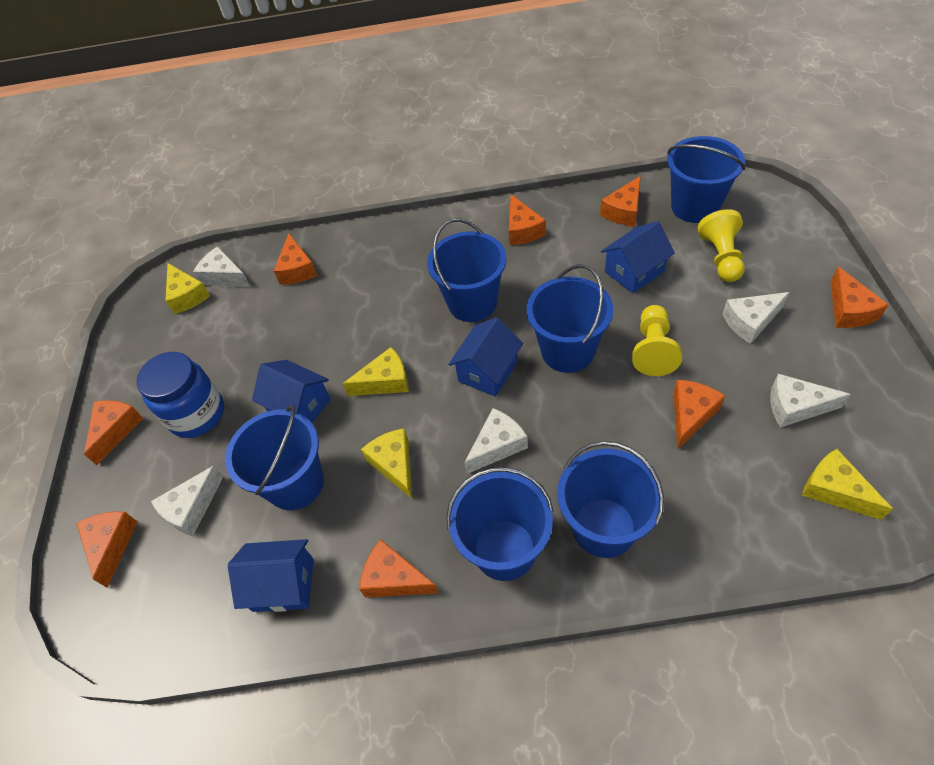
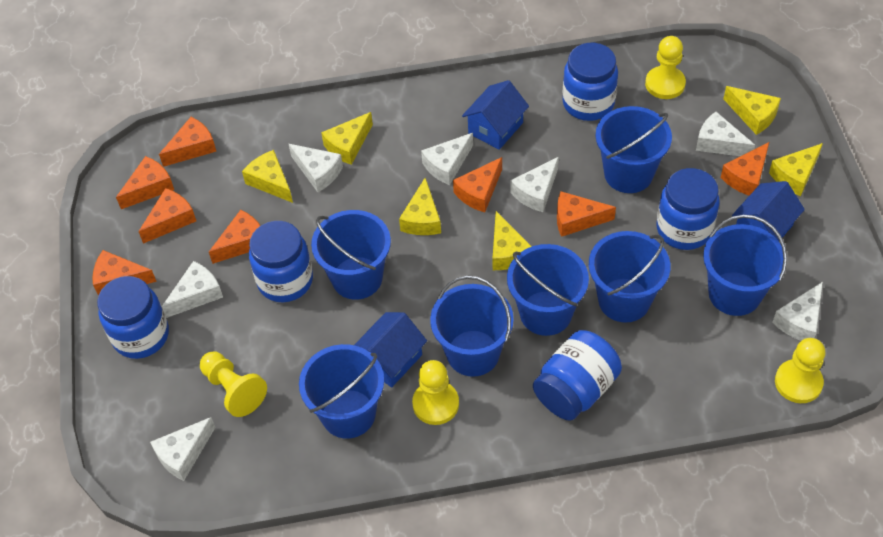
blue bucket: [225,405,324,510] [427,218,507,322] [446,467,554,581] [527,264,613,373] [557,441,664,558] [667,136,745,223] = 6 -> [299,344,384,439] [311,210,391,300] [430,275,514,377] [507,244,589,336] [589,231,671,322] [595,106,672,193] [703,215,787,316] = 7
blue house: [228,539,314,612] [252,360,331,423] [448,317,523,397] [601,221,675,293] = 4 -> [354,312,427,388] [462,80,529,150] [732,181,805,241] = 3
blue jar: [136,352,224,438] = 1 -> [97,276,169,359] [249,221,313,302] [533,330,622,421] [562,43,618,121] [656,168,720,250] = 5
white cheese: [151,466,224,536] [193,246,250,287] [464,408,528,474] [723,292,790,344] [770,374,851,427] = 5 -> [150,417,216,481] [162,261,223,318] [289,144,343,192] [421,133,473,185] [511,157,559,212] [696,112,755,156] [772,282,823,341] = 7
yellow cheese: [166,263,210,314] [343,347,409,396] [361,428,412,499] [802,449,893,520] = 4 -> [242,150,293,203] [321,112,373,165] [399,178,441,235] [492,211,532,270] [723,86,781,135] [769,143,823,196] = 6
yellow pawn: [632,305,682,376] [698,209,745,282] = 2 -> [200,351,267,417] [412,360,459,425] [645,36,686,99] [775,338,825,403] = 4

